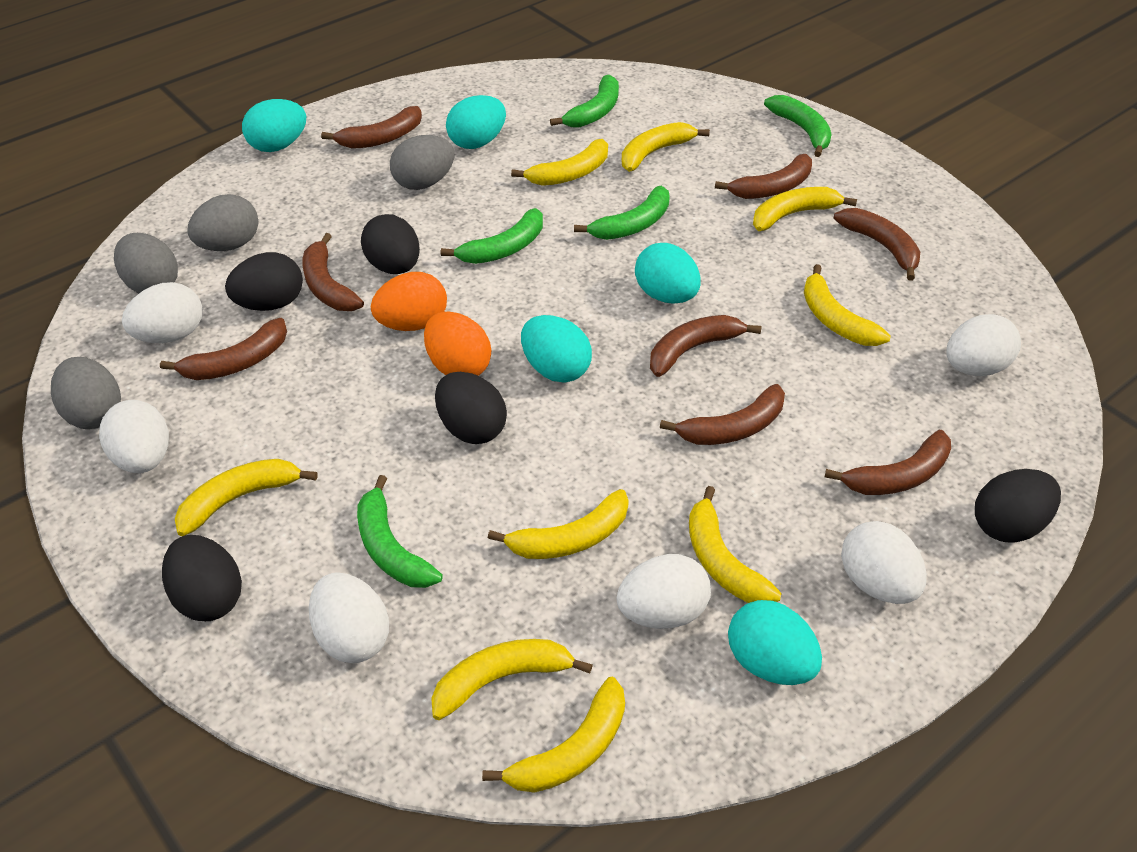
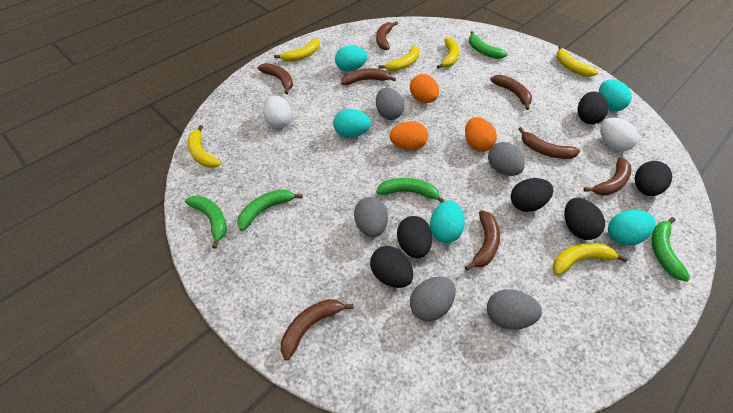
black egg: [162,535,242,621] [225,252,303,311] [361,214,420,274] [435,372,507,444] [975,469,1061,542] = 5 -> [370,246,413,288] [397,216,433,258] [511,178,553,212] [564,198,605,240] [578,91,609,124] [634,161,672,196] = 6
grey egg: [51,357,121,429] [114,233,178,293] [188,194,258,251] [390,135,455,190] = 4 -> [354,197,388,237] [376,88,404,120] [410,277,456,322] [487,289,542,330] [488,142,525,176] = 5
orange egg: [371,272,447,331] [424,311,491,376] = 2 -> [389,121,428,151] [410,74,439,103] [465,117,497,152] = 3
white egg: [99,400,169,473] [122,282,202,343] [309,572,389,663] [617,554,711,629] [841,521,927,604] [946,314,1021,376] = 6 -> [263,95,292,128] [600,118,639,152] = 2
yellow banana: [175,459,317,536] [431,639,593,720] [482,677,625,793] [488,489,629,559] [511,139,608,186] [622,122,710,172] [689,486,782,603] [753,187,857,231] [804,264,891,346] = 9 -> [188,125,221,168] [274,38,320,62] [379,46,419,71] [437,38,459,69] [553,243,628,275] [556,46,599,77] = 6

